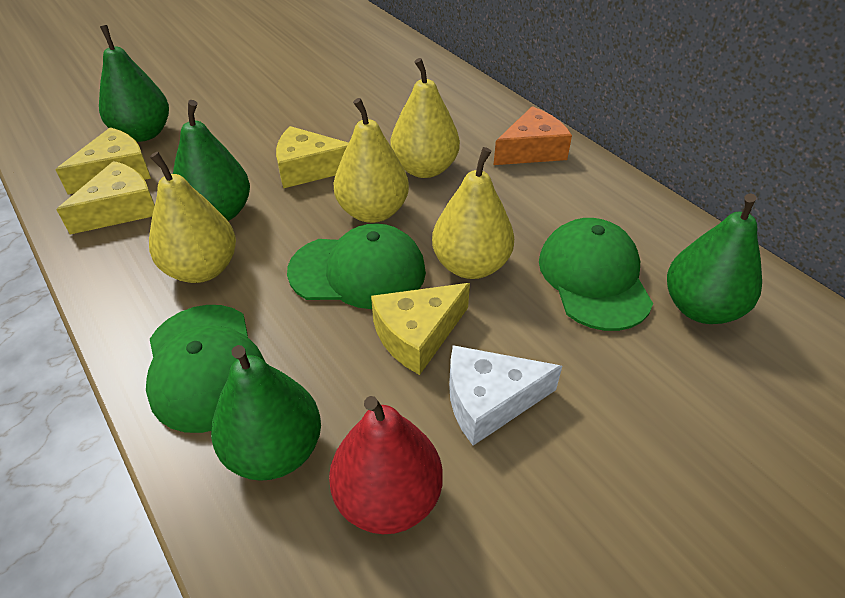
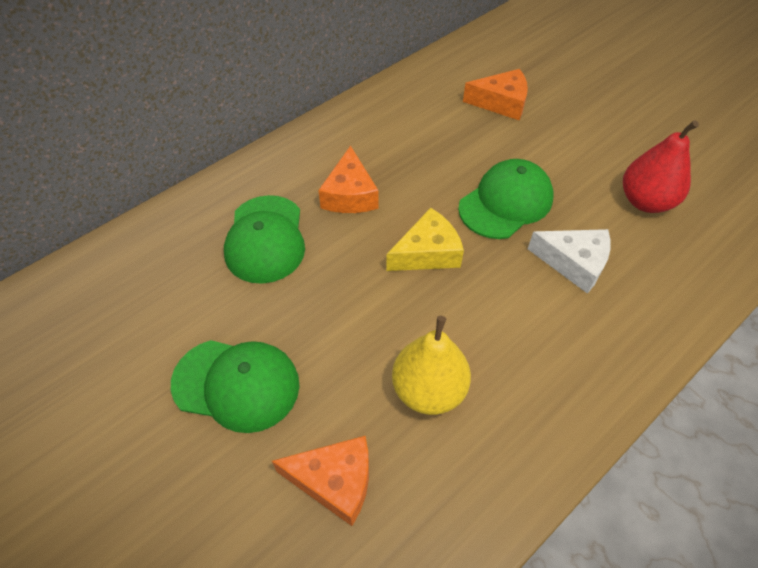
green pear: [99,25,169,142] [173,100,250,221] [211,345,321,481] [667,193,762,324] = 4 -> none = 0
orange cheese: [493,106,572,165] = 1 -> [272,436,369,526] [318,145,379,213] [463,69,528,120] = 3
yellow cheese: [55,127,151,194] [56,161,155,234] [276,126,348,188] [371,283,470,375] = 4 -> [386,208,464,271] = 1
yellow pear: [149,152,236,283] [334,98,409,223] [390,58,460,178] [432,147,514,279] = 4 -> [392,316,471,415] = 1

